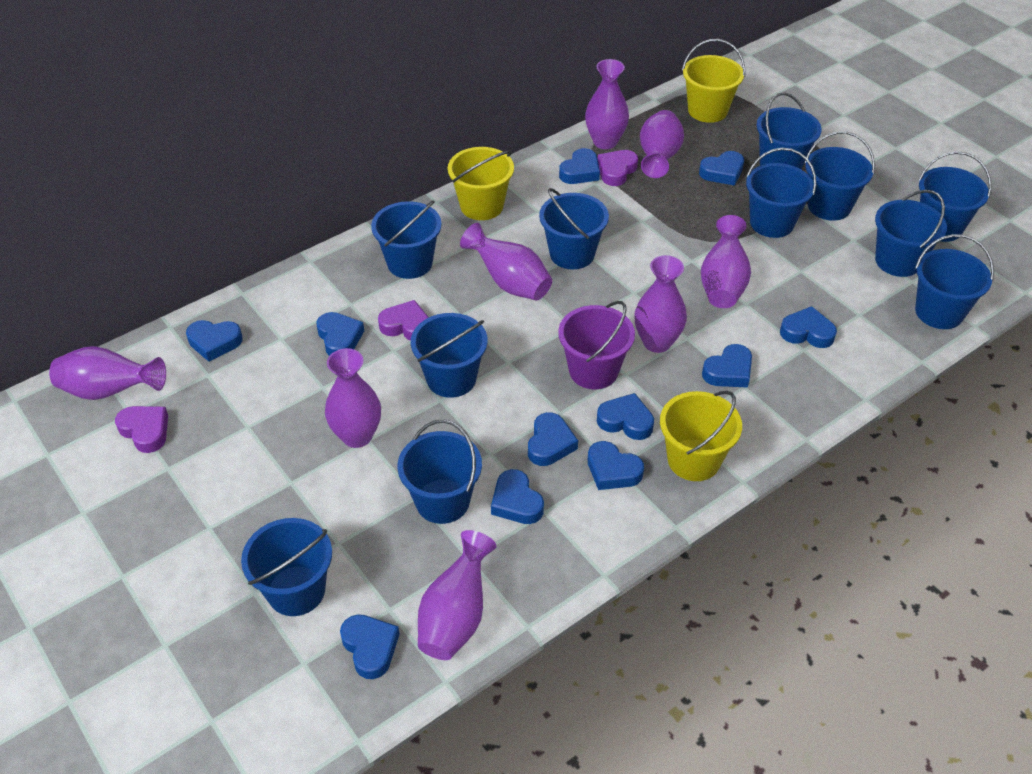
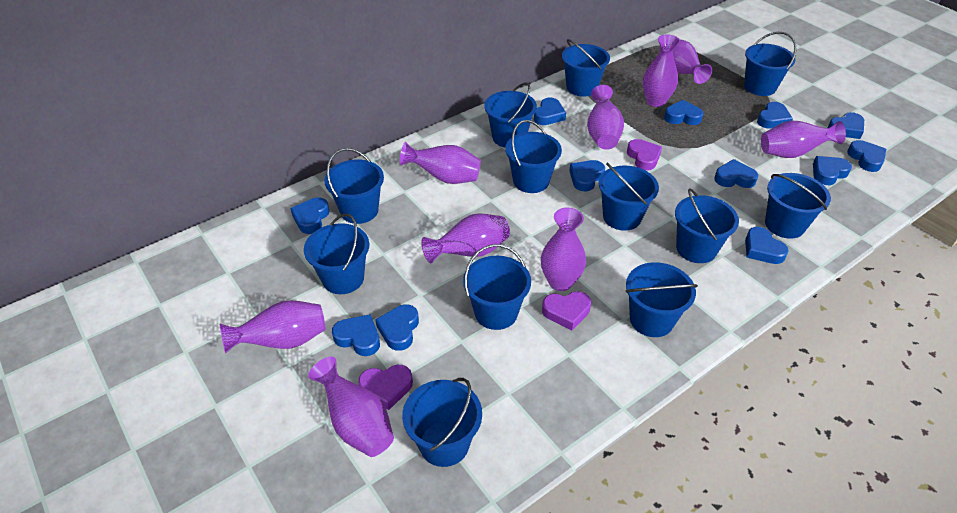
blue bucket: [241,518,332,616] [371,200,441,279] [397,420,482,524] [411,313,488,398] [539,188,609,269] [746,148,816,238] [756,93,822,169] [804,131,875,221] [875,190,947,277] [915,234,994,329] [918,151,992,242] = 11 -> [304,213,369,294] [324,148,384,224] [402,378,482,467] [463,244,531,330] [484,82,537,147] [505,120,562,193] [562,39,610,97] [599,163,659,231] [626,262,698,337] [675,188,739,263] [744,32,797,96] [765,173,831,239] = 12
blue heart: [186,320,243,362] [316,312,364,356] [340,614,400,679] [491,469,544,524] [528,412,578,466] [559,148,600,184] [588,441,644,490] [597,393,654,440] [699,151,744,186] [702,344,752,388] [780,306,837,348] = 11 -> [290,198,329,234] [332,314,380,356] [375,304,419,351] [534,97,566,125] [569,160,605,191] [664,100,703,125] [714,159,758,188] [745,227,789,264] [757,102,793,129] [813,156,852,185] [828,112,864,139] [847,140,886,172] = 12
purple bucket: [558,301,635,389] = 1 -> none = 0
purple vase: [49,346,166,400] [325,348,381,448] [418,530,497,660] [460,223,552,300] [585,59,629,149] [634,255,687,353] [640,110,684,178] [701,215,751,308] = 8 -> [219,300,325,354] [308,357,394,457] [400,142,481,184] [421,214,510,263] [541,207,586,291] [587,85,624,150] [643,34,680,107] [659,40,712,84] [761,121,846,158] = 9
yellow bucket: [448,147,514,220] [660,391,742,481] [682,39,745,123] = 3 -> none = 0

